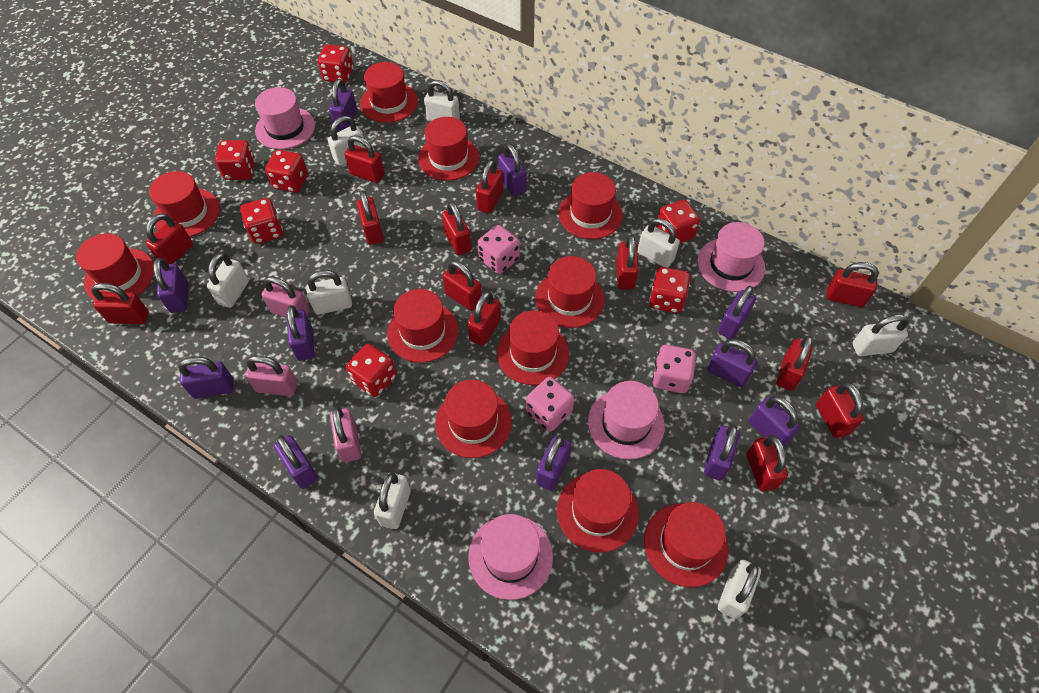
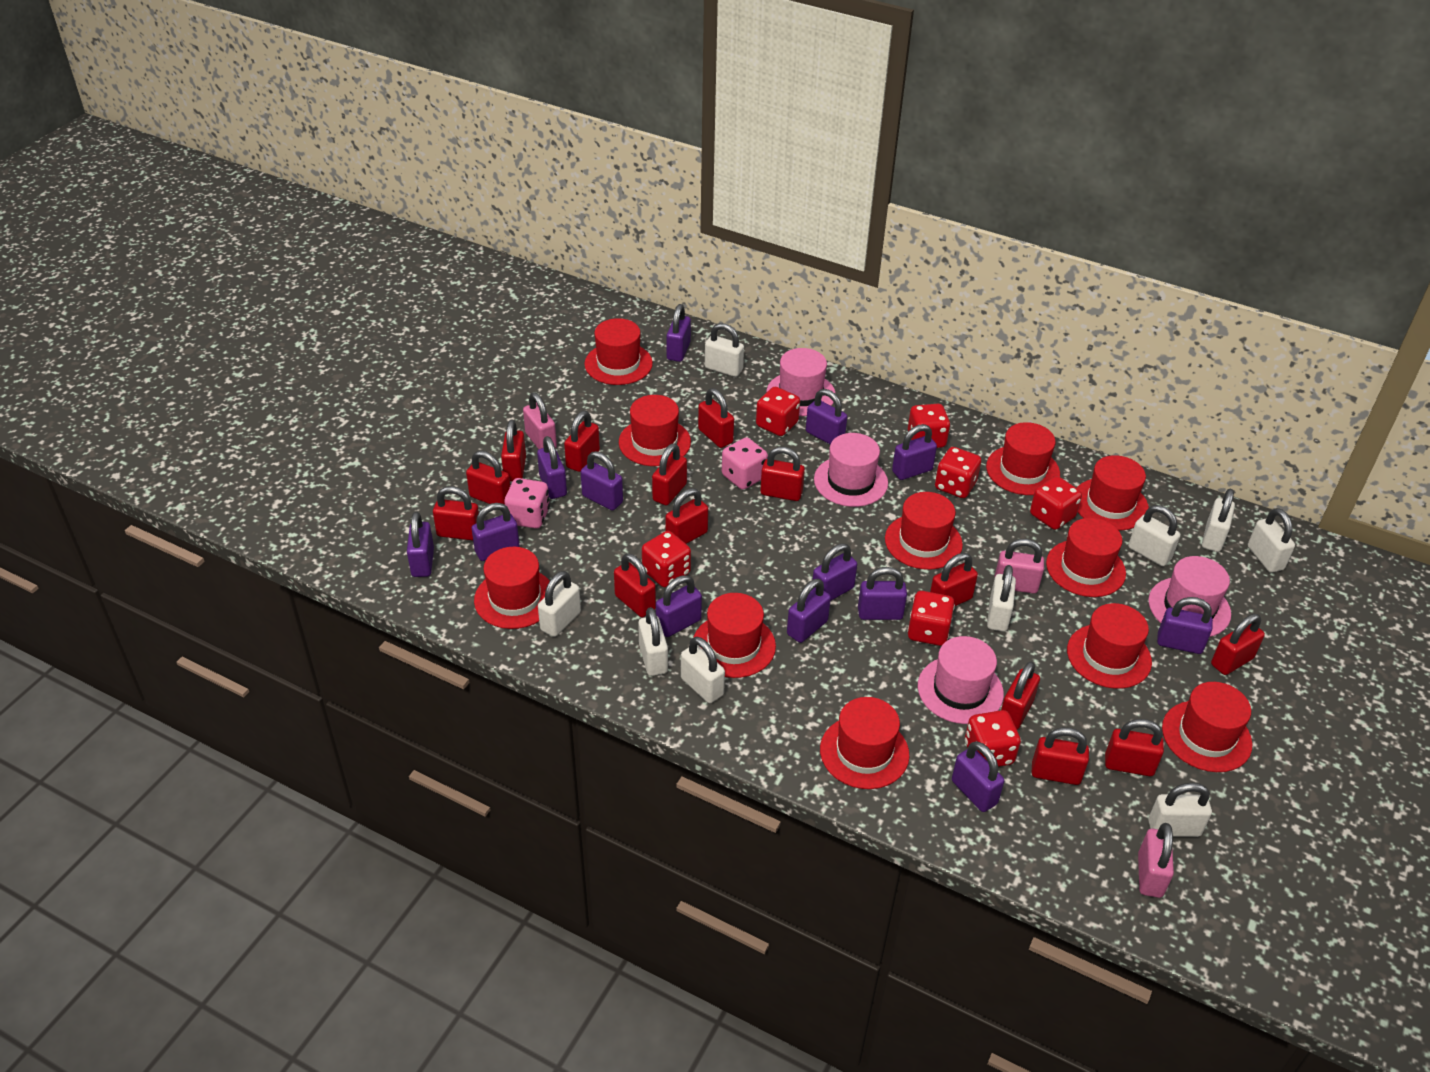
pink dice: [478,225,520,274] [526,377,574,432] [652,345,696,393] = 3 -> [504,478,550,529] [722,437,768,490] = 2
purple padlock: [154,258,188,313] [178,357,233,399] [274,435,318,489] [287,305,315,361] [329,79,357,131] [498,143,527,197] [536,435,571,491] [704,424,740,480] [707,339,758,387] [718,286,756,339] [749,396,800,446] = 11 -> [407,512,434,577] [472,503,520,561] [537,436,567,499] [581,451,623,510] [656,575,702,637] [666,304,691,362] [787,579,831,643] [806,389,847,444] [813,543,857,600] [858,567,907,620] [892,424,937,480] [952,741,1004,812] [1157,597,1213,654] = 13
red padlock: [91,283,149,324] [145,213,193,264] [345,135,384,183] [357,190,384,245] [442,201,472,255] [443,260,482,311] [467,291,501,346] [476,160,503,214] [616,235,639,290] [746,435,788,492] [776,336,813,391] [816,382,864,438] [826,262,879,307] = 13 -> [433,486,479,540] [466,451,510,505] [501,420,526,481] [564,411,600,472] [614,553,656,617] [652,443,687,505] [666,488,708,544] [698,388,734,448] [760,447,805,501] [930,553,978,606] [1001,661,1040,730] [1032,727,1089,785] [1105,719,1164,776] [1211,614,1265,675] = 14
white padlock: [207,253,249,308] [306,270,352,315] [328,116,366,166] [374,472,411,529] [424,80,460,121] [637,218,680,268] [718,560,761,619] [852,314,909,356] = 8 -> [538,571,581,637] [638,607,668,676] [681,637,725,703] [705,323,744,377] [987,565,1016,632] [1128,505,1180,566] [1148,783,1212,837] [1202,489,1235,552] [1248,508,1295,573] = 9

